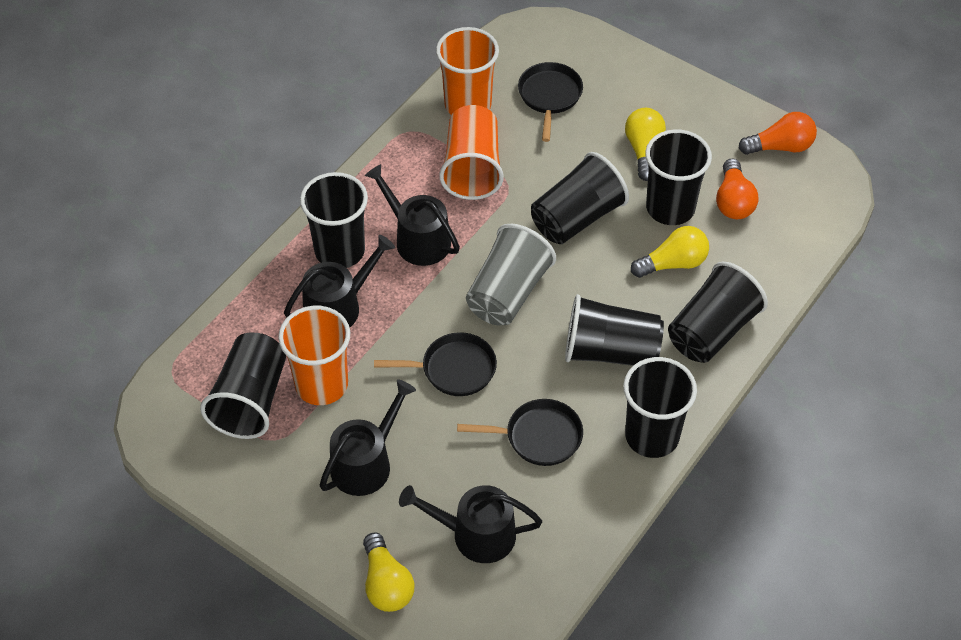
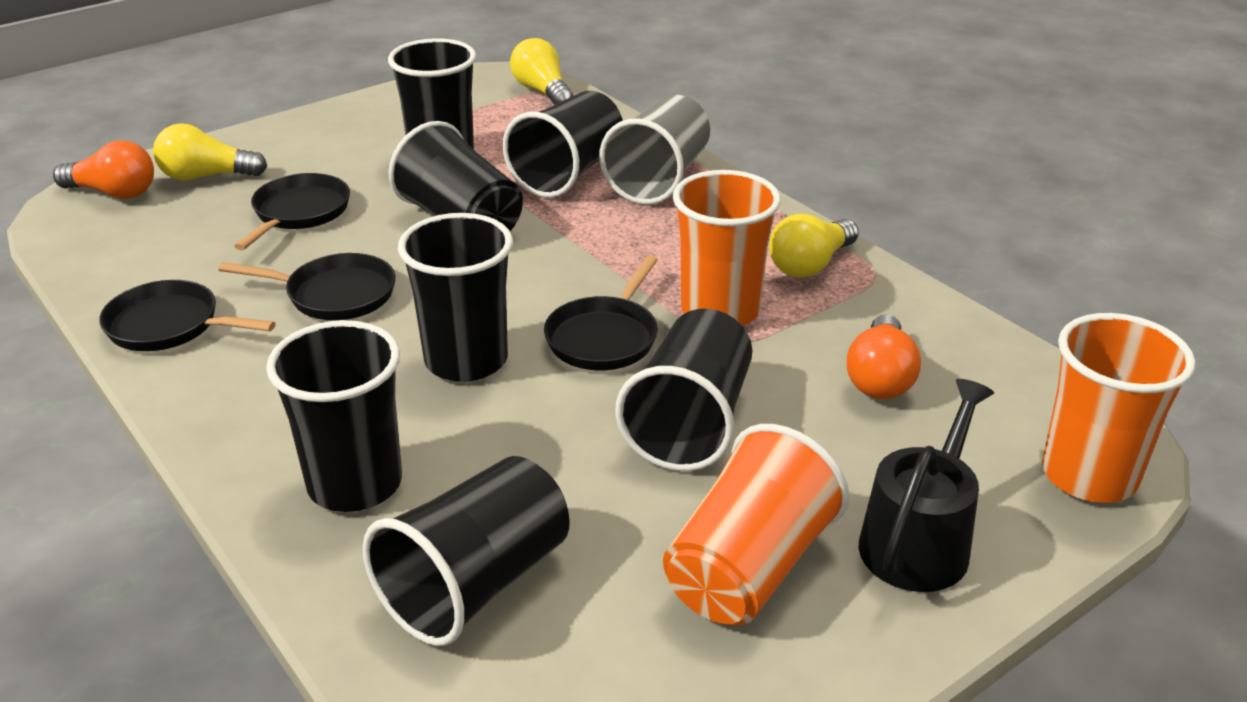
black pan: [374,332,497,396] [457,399,583,466] [518,62,583,142] = 3 -> [99,280,275,351] [218,253,396,320] [234,173,350,250] [544,255,658,370] = 4
black watering can: [284,235,395,327] [320,379,416,496] [365,164,460,266] [399,485,542,563] = 4 -> [858,379,994,592] = 1

